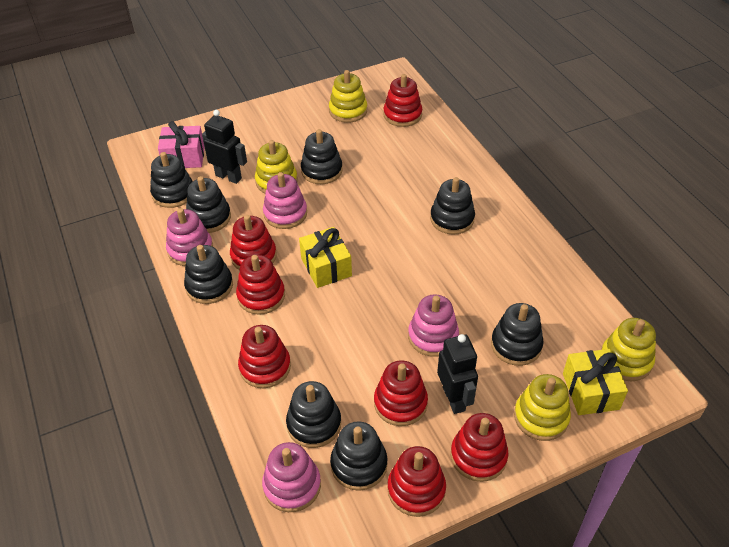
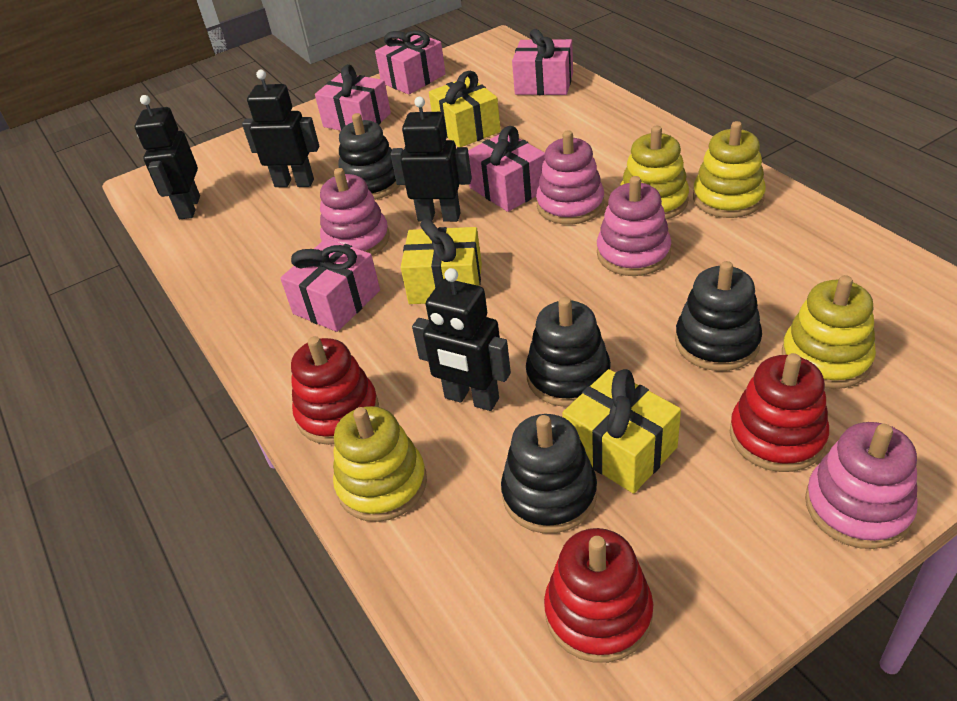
black robot: [202,110,247,184] [437,334,478,414] = 2 -> [135,95,200,219] [242,70,319,187] [390,97,472,222] [412,268,511,411] = 4
black stacking toy: [150,152,193,208] [184,245,233,304] [186,176,231,233] [286,381,341,448] [301,129,343,184] [330,421,388,491] [430,177,475,235] [491,303,544,366] = 8 -> [338,113,400,200] [501,414,597,534] [526,297,611,407] [675,261,762,371] = 4
pink gift: [158,121,205,168] = 1 -> [280,238,380,332] [315,64,391,131] [375,30,446,95] [468,126,545,212] [512,29,573,95] = 5
red stacking toy: [230,215,277,270] [236,255,285,315] [238,325,291,388] [374,360,428,426] [383,74,422,127] [387,446,446,517] [451,413,508,482] = 7 -> [291,336,379,445] [544,528,653,663] [730,353,829,472] = 3
yellow gift: [299,227,352,288] [563,349,628,415] = 2 -> [401,218,482,304] [429,71,501,147] [562,369,681,494] = 3

